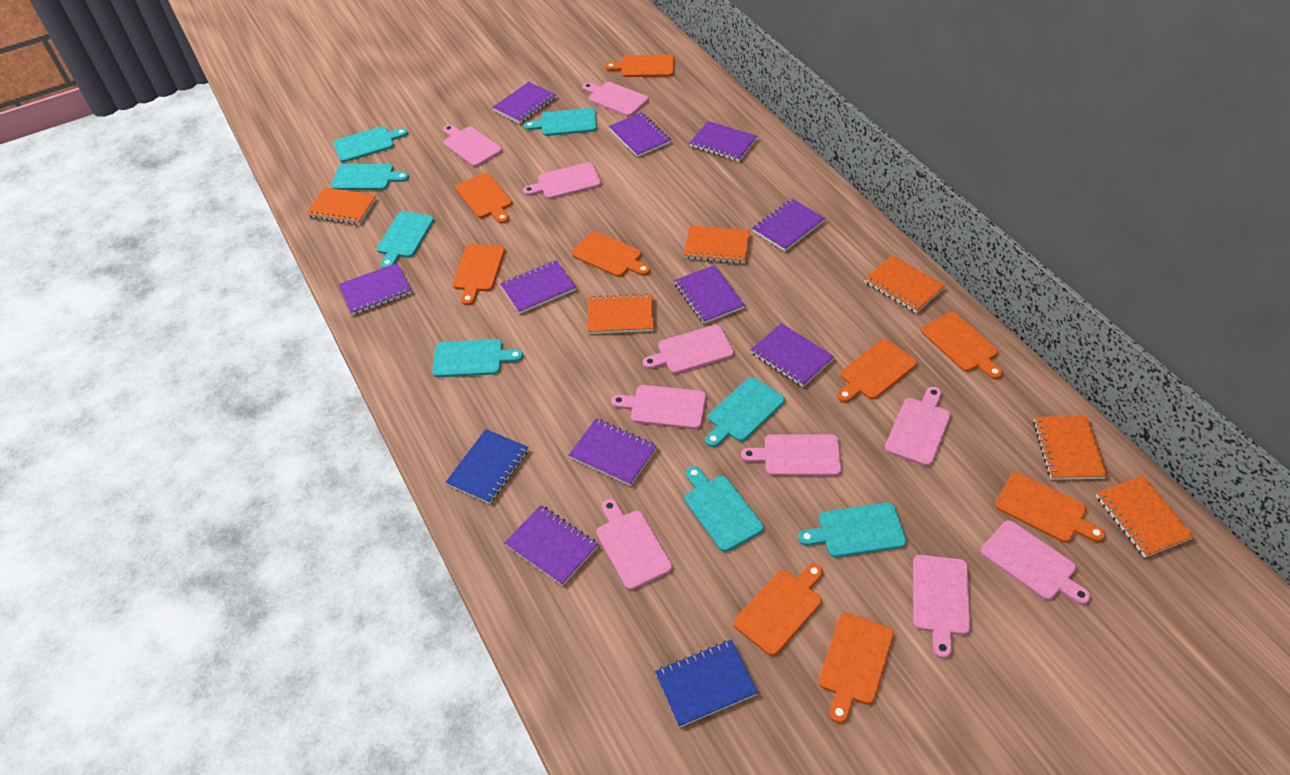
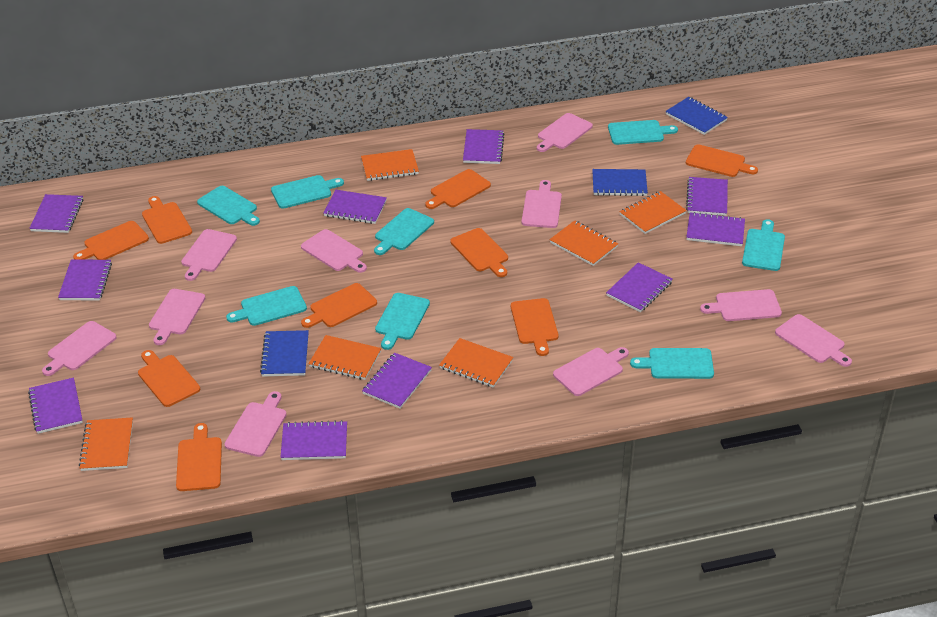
blue notebook: [445,429,528,504] [655,640,758,728] = 2 -> [260,330,309,377] [592,169,648,196] [665,97,728,135] = 3

